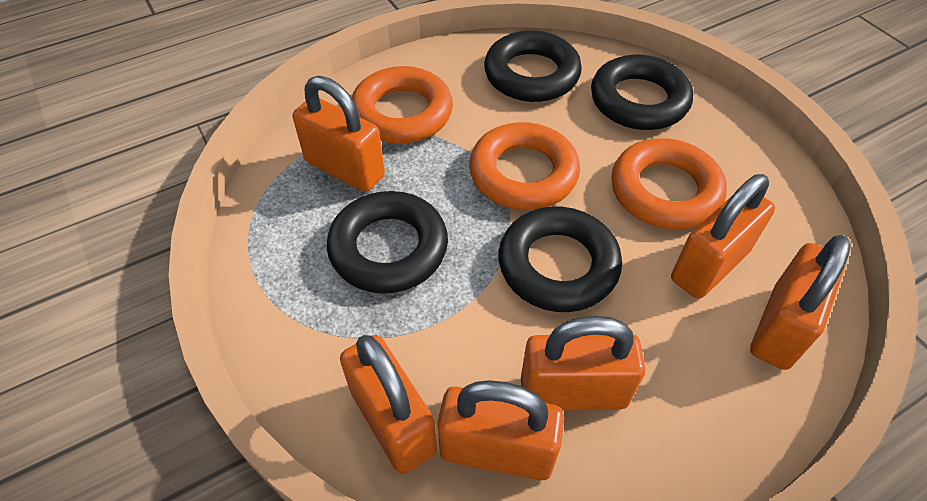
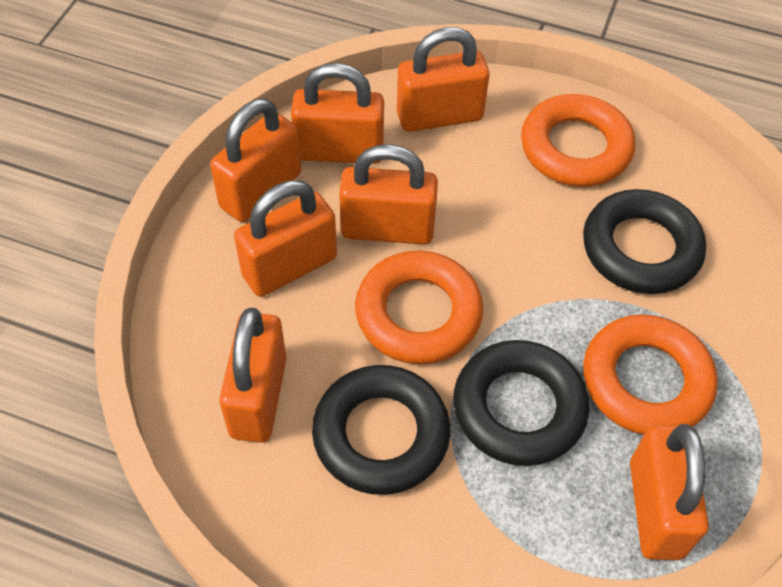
black ring: [327,191,448,294] [484,30,582,102] [498,206,622,312] [591,54,693,130] = 4 -> [312,365,451,495] [453,340,589,466] [583,189,706,294] = 3
orange padlock: [293,76,385,192] [340,335,437,474] [437,380,564,480] [521,316,646,410] [671,174,775,299] [750,235,851,370] = 6 -> [210,98,301,222] [219,308,286,443] [234,180,337,297] [291,63,384,164] [339,144,438,245] [397,27,490,132] [630,424,709,560] = 7

